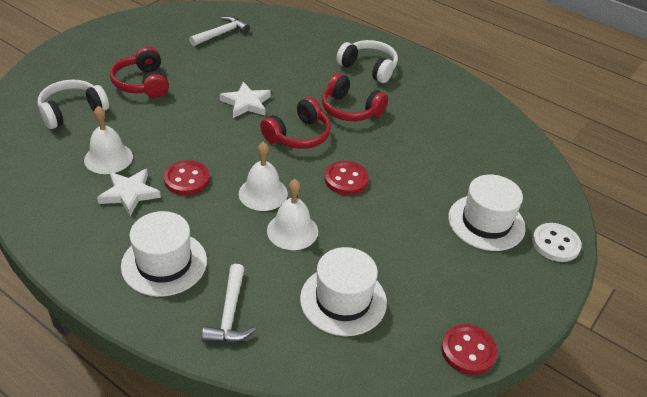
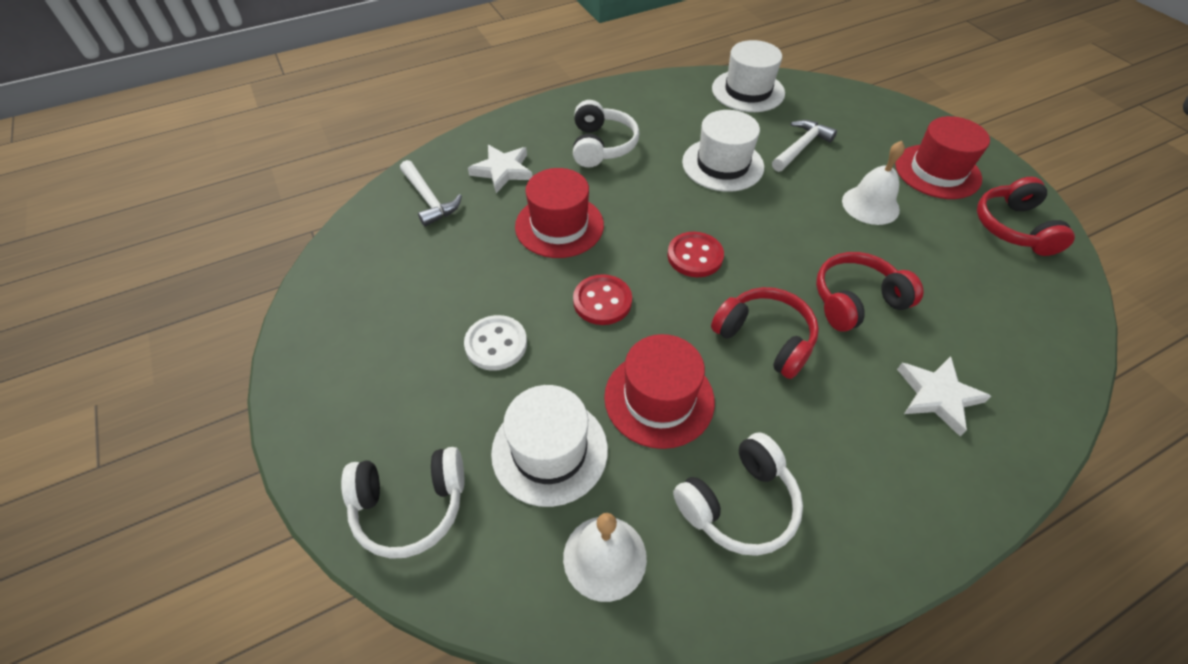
red button: [164,160,210,195] [325,161,369,195] [441,324,497,375] = 3 -> [573,274,632,325] [667,232,724,277] = 2
red hat: none = 0 -> [515,168,604,258] [604,334,715,449] [895,116,990,199] = 3
white bell: [84,106,133,174] [239,142,288,211] [267,179,318,250] = 3 -> [563,513,647,602] [842,141,905,225] = 2
white headphones: [38,80,109,129] [336,40,398,83] = 2 -> [341,447,465,559] [573,100,640,167] [673,432,803,556] = 3

